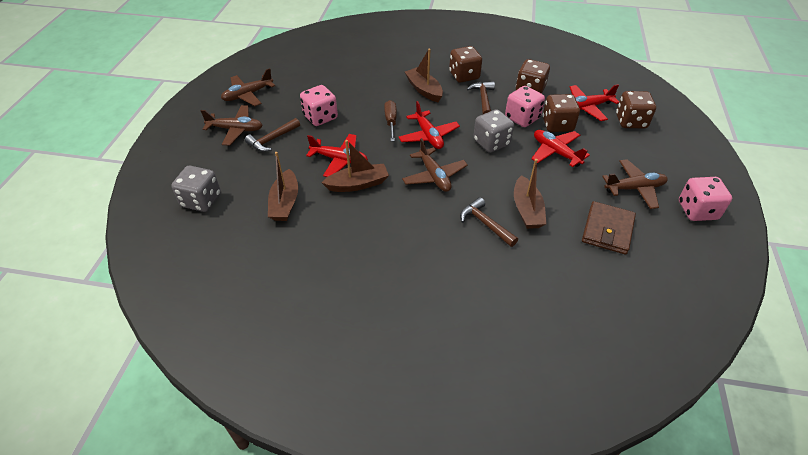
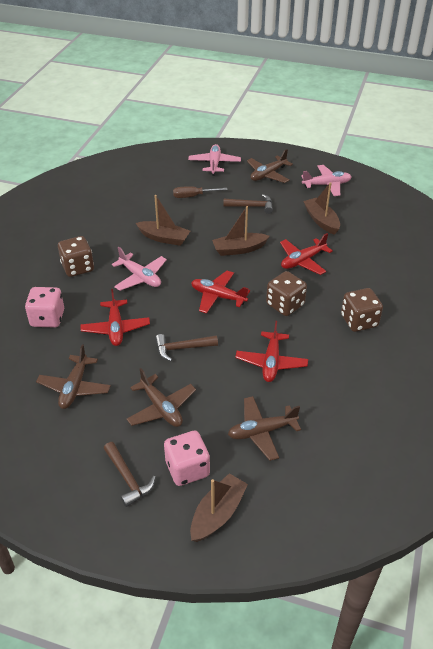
brown dice: [449,46,482,83] [516,59,550,94] [543,94,580,132] [616,91,656,128] = 4 -> [58,236,94,277] [266,271,307,316] [341,288,383,332] = 3
brown wallet: [582,201,636,255] = 1 -> none = 0
grey dice: [171,166,221,212] [473,109,514,153] = 2 -> none = 0
pink dice: [300,85,338,126] [505,86,545,127] [679,177,732,221] = 3 -> [25,287,64,328] [164,430,210,486] = 2
pink plane: none = 0 -> [112,247,167,291] [188,144,241,176] [301,165,351,196] = 3

